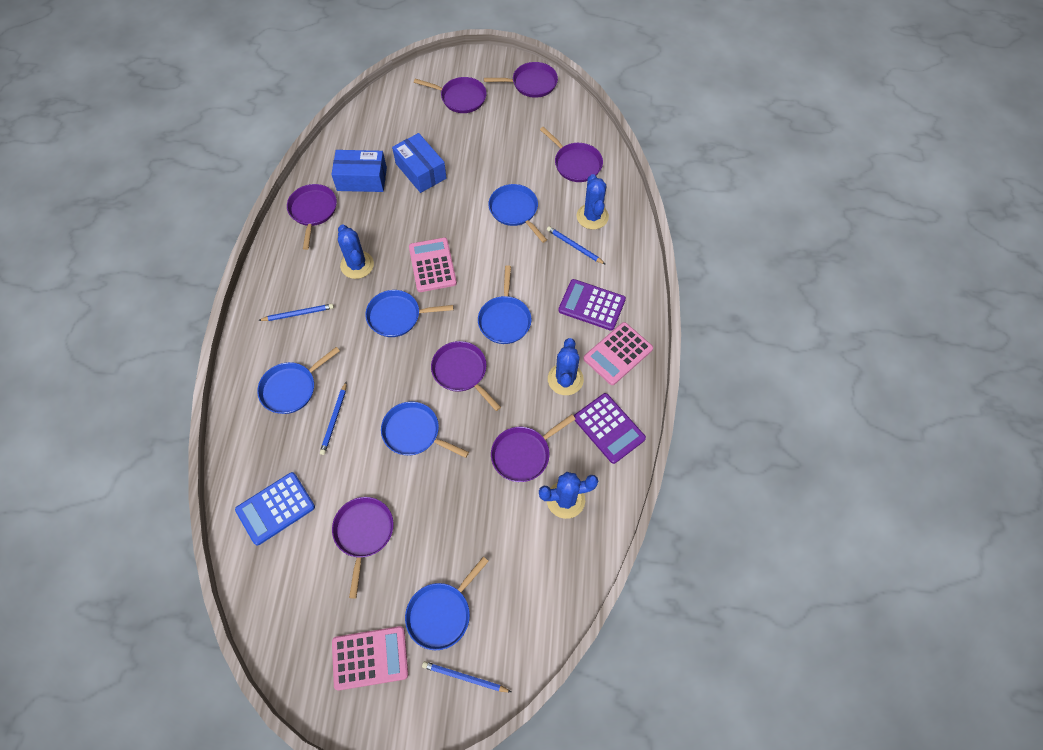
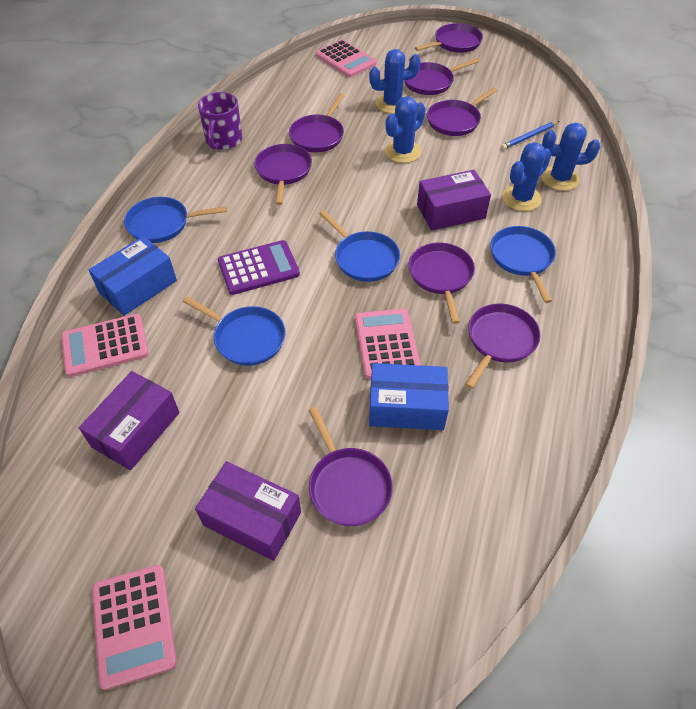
blue calculator: [235,472,315,545] = 1 -> none = 0
blue pan: [257,347,340,414] [365,290,453,337] [381,402,469,458] [405,557,489,650] [478,265,532,344] [488,184,547,243] = 6 -> [124,197,227,243] [183,296,285,366] [319,210,400,282] [490,226,556,303] = 4
blue pencil: [258,304,334,321] [320,381,347,455] [422,661,511,692] [547,226,606,265] = 4 -> [501,121,559,150] = 1
pink calculator: [332,626,408,691] [409,238,457,292] [583,322,653,385] = 3 -> [61,314,149,377] [92,565,177,690] [316,40,377,78] [355,309,421,379] = 4
purple box: none = 0 -> [79,371,180,470] [195,461,301,561] [417,170,491,231] = 3
purple calculator: [558,279,626,331] [574,393,646,464] = 2 -> [218,240,300,295] = 1
purple mug: none = 0 -> [198,92,242,150] = 1
purple pan: [287,184,337,250] [332,497,394,598] [414,77,487,113] [431,341,501,411] [484,62,558,98] [491,414,575,482] [540,127,603,182] = 7 -> [254,144,312,205] [289,94,345,152] [309,407,393,526] [404,58,480,95] [409,243,475,324] [415,23,483,53] [427,87,497,136] [465,304,541,389] = 8

